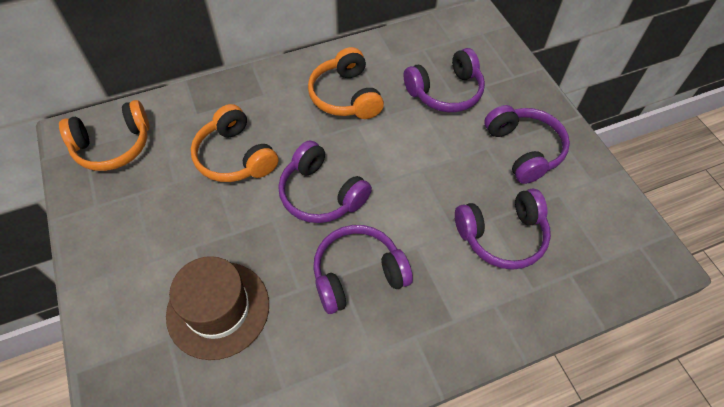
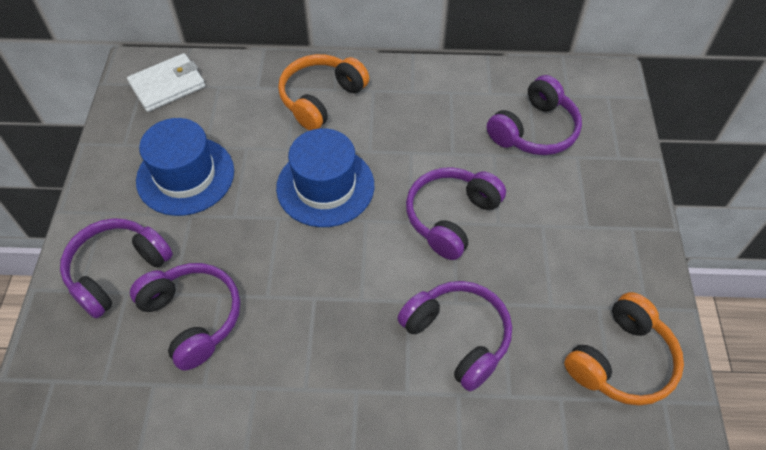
blue hat: none = 0 -> [136,118,234,216] [276,128,374,227] = 2
brown hat: [166,256,269,360] = 1 -> none = 0
orange headphones: [59,100,150,171] [191,104,278,182] [308,47,384,119] = 3 -> [278,54,369,131] [564,292,684,406] = 2
white wallet: none = 0 -> [127,53,205,112] = 1

